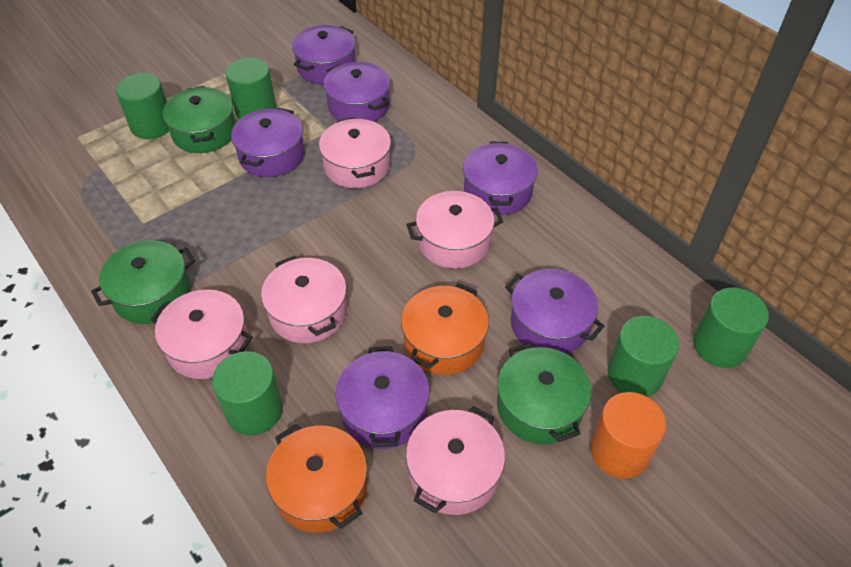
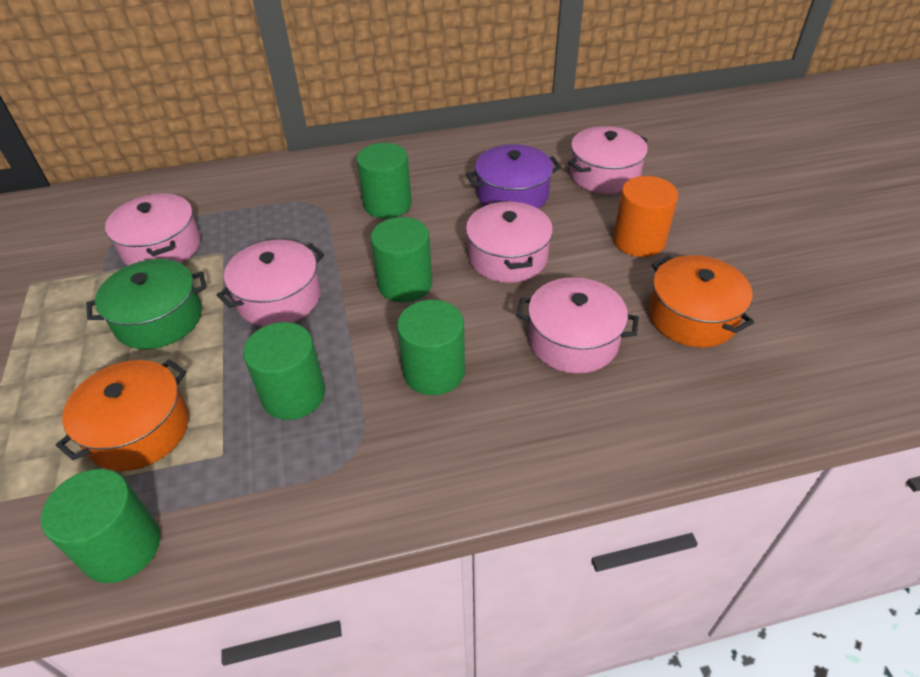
green pot: [91,240,195,324] [163,86,236,153] [497,342,591,444] = 3 -> [87,259,207,349] = 1
purple pot: [231,108,305,177] [292,25,356,84] [323,62,390,122] [336,346,430,449] [463,142,538,215] [505,269,604,354] = 6 -> [466,144,561,209] = 1

